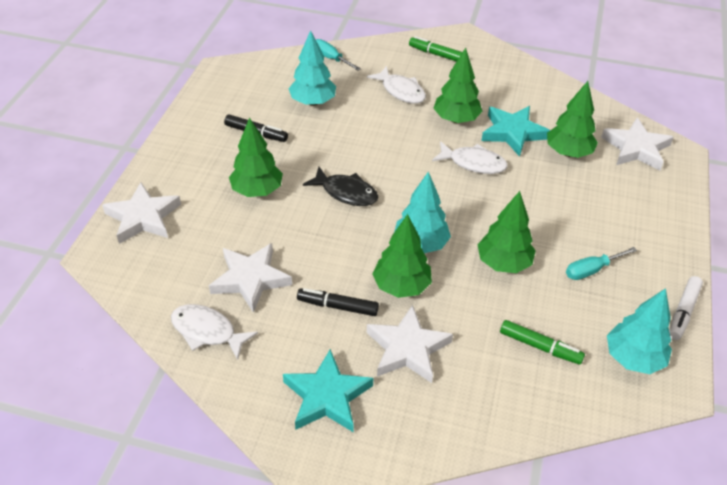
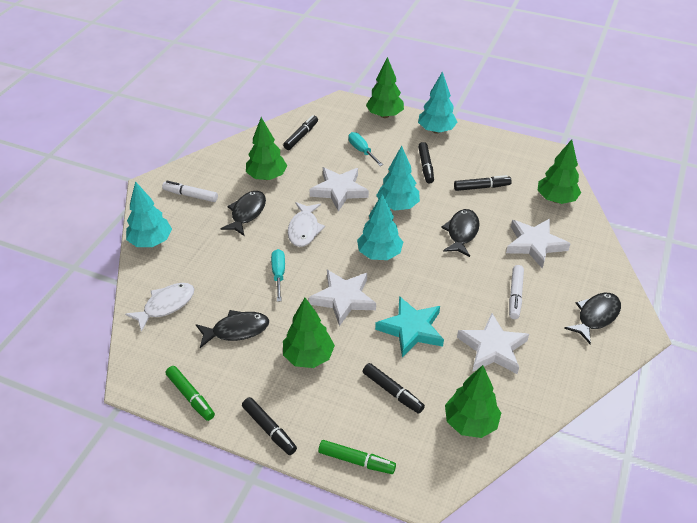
black fish: [303,167,378,206] = 1 -> [196,310,269,348] [220,191,266,236] [441,209,480,257] [564,293,621,344] = 4
black marker: [224,114,288,142] [297,288,379,316] = 2 -> [242,397,297,455] [283,115,318,150] [363,363,425,414] [418,142,434,184] [454,175,512,191] = 5
turquoise star: [283,349,373,432] [481,106,550,157] = 2 -> [375,296,444,357] = 1
turquoise tree: [289,30,336,106] [394,172,451,253] [607,288,672,374] = 3 -> [126,181,172,247] [357,194,403,260] [376,146,420,210] [418,71,457,134] = 4
white fish: [171,304,258,360] [367,66,426,104] [432,141,508,174] = 3 -> [125,283,194,332] [288,202,325,247] = 2
white marker: [669,276,703,340] = 1 -> [162,181,218,202] [509,265,524,319] = 2

